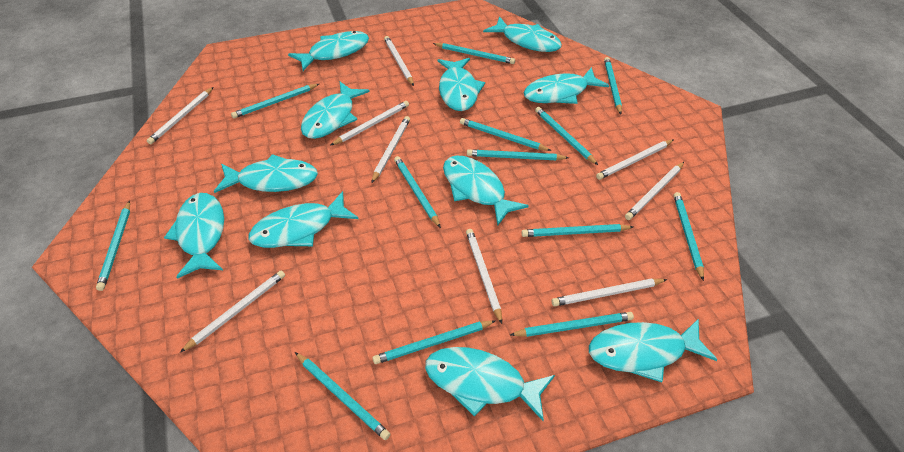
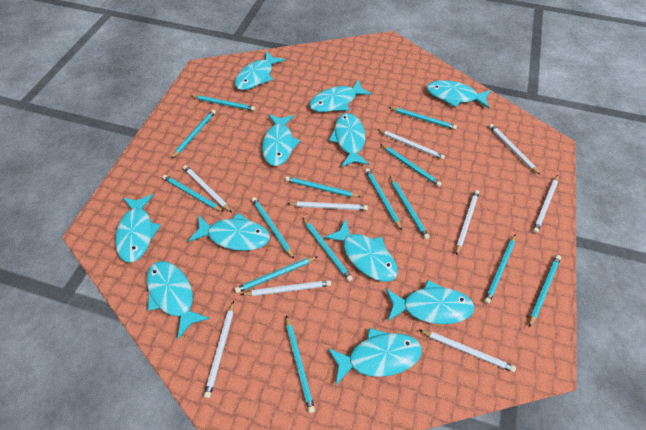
turquoise pencil: [96,200,130,291] [231,84,319,118] [295,352,390,440] [372,320,495,364] [394,156,441,228] [433,43,515,64] [460,118,552,151] [467,149,569,160] [510,312,634,337] [521,224,633,237] [535,107,598,165] [604,57,622,114] [674,192,704,281] = 13 -> [163,175,224,212] [171,110,216,159] [192,95,255,111] [235,256,318,293] [252,197,294,259] [285,176,360,197] [286,315,315,413] [302,217,353,281] [365,168,402,230] [380,144,442,187] [389,107,457,130] [390,176,429,239] [484,234,516,304] [529,255,561,327] = 14

